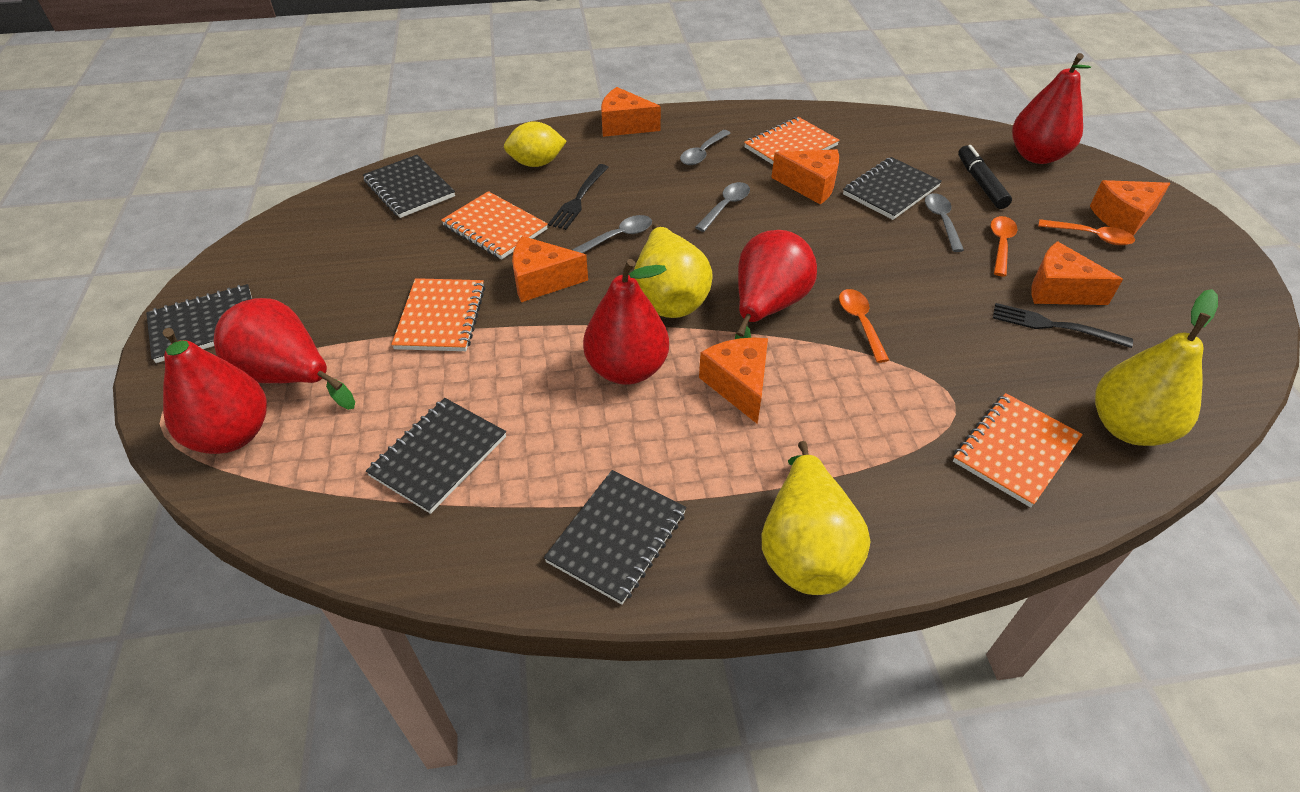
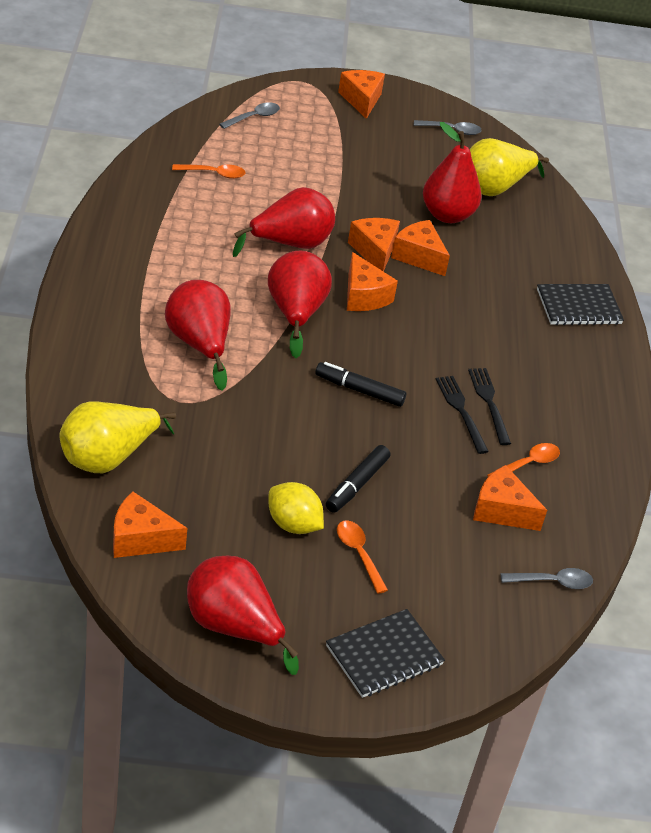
black marker: [958,145,1012,209] = 1 -> [315,362,406,407] [326,445,390,513] = 2
black notebook: [146,284,252,363] [363,155,455,218] [366,398,506,514] [544,470,686,605] [843,157,942,220] = 5 -> [326,609,445,698] [537,284,624,325] = 2
grey spoon: [572,215,652,253] [680,130,731,165] [695,182,750,232] [925,193,964,252] = 4 -> [219,102,280,129] [414,120,482,135] [501,568,593,589] = 3
orange notebook: [391,278,485,351] [441,191,548,259] [744,117,839,165] [953,393,1083,508] = 4 -> none = 0
yellow pear: [634,223,713,318] [762,441,871,595] [1095,289,1218,446] = 3 -> [60,401,176,473] [469,138,549,196] = 2

